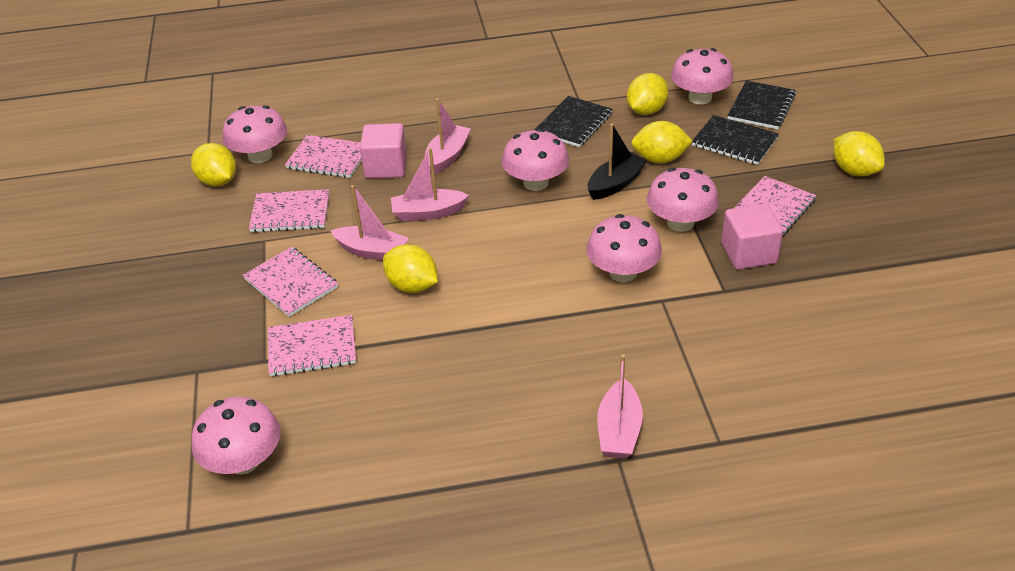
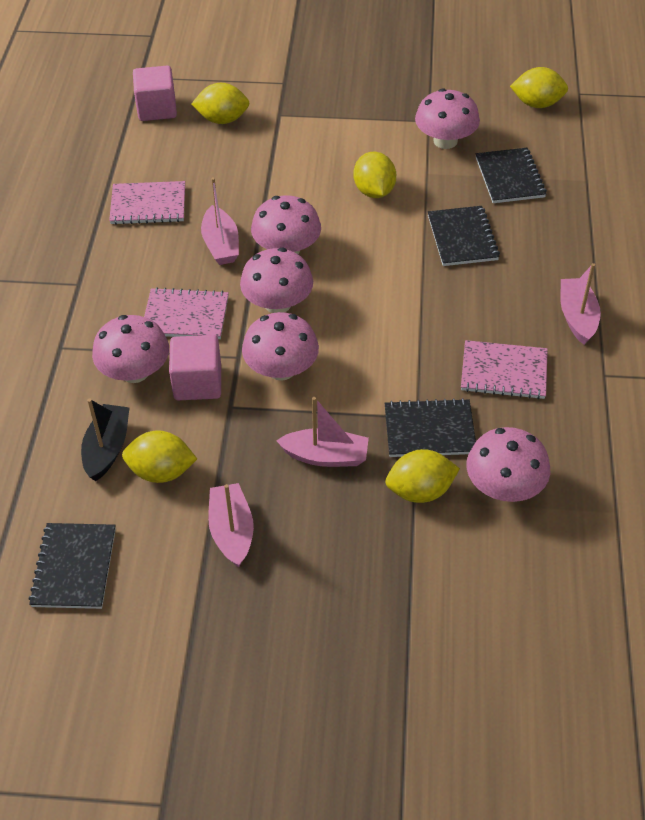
black notebook: [534,96,613,147] [692,115,779,165] [727,80,796,129] = 3 -> [29,523,116,609] [385,398,476,457] [428,206,500,266] [476,148,547,203] = 4
pink notebook: [243,247,338,317] [249,189,329,232] [268,315,356,377] [285,135,362,178] [734,176,816,237] = 5 -> [109,181,185,225] [144,287,229,339] [461,340,548,399] = 3

